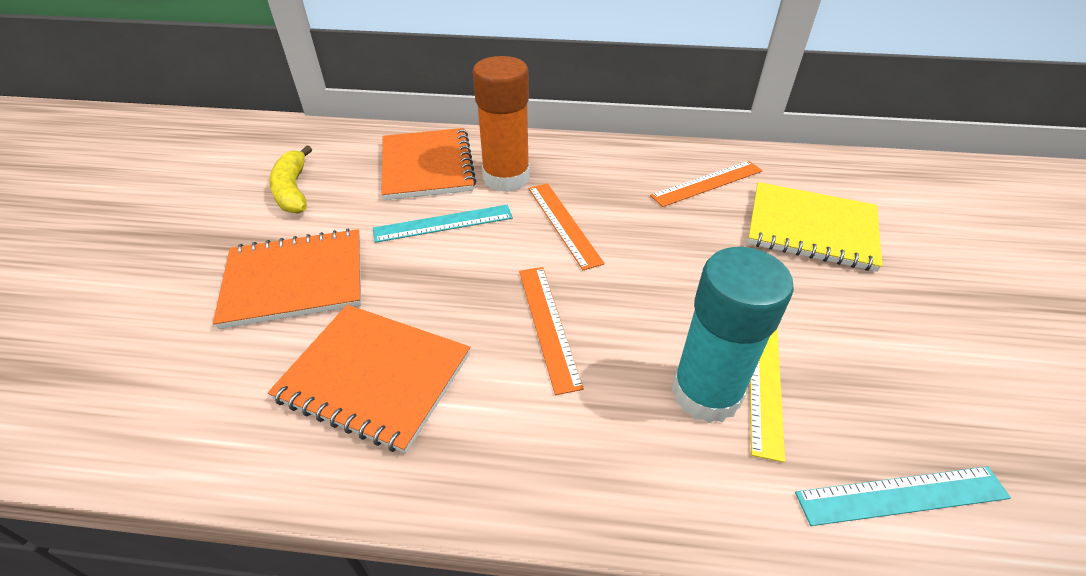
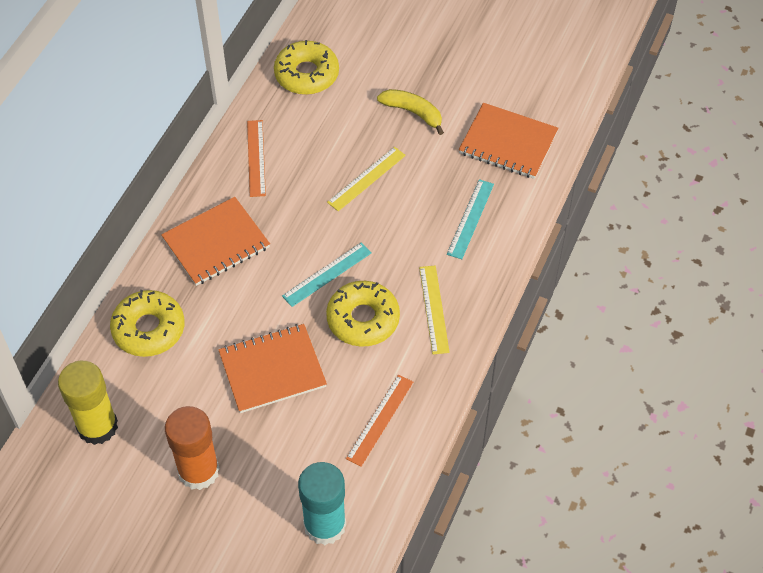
orange ruler: [519,267,584,395] [529,183,605,270] [650,161,763,207] = 3 -> [247,120,266,197] [346,374,413,467] = 2
yellow donut: none = 0 -> [110,290,184,357] [274,40,339,95] [326,281,400,347] = 3
yellow glue stick: none = 0 -> [58,361,118,445] = 1
yellow notebook: [748,182,882,272] = 1 -> none = 0
yellow ruler: [750,329,785,463] = 1 -> [327,147,406,211] [419,265,450,354] = 2

